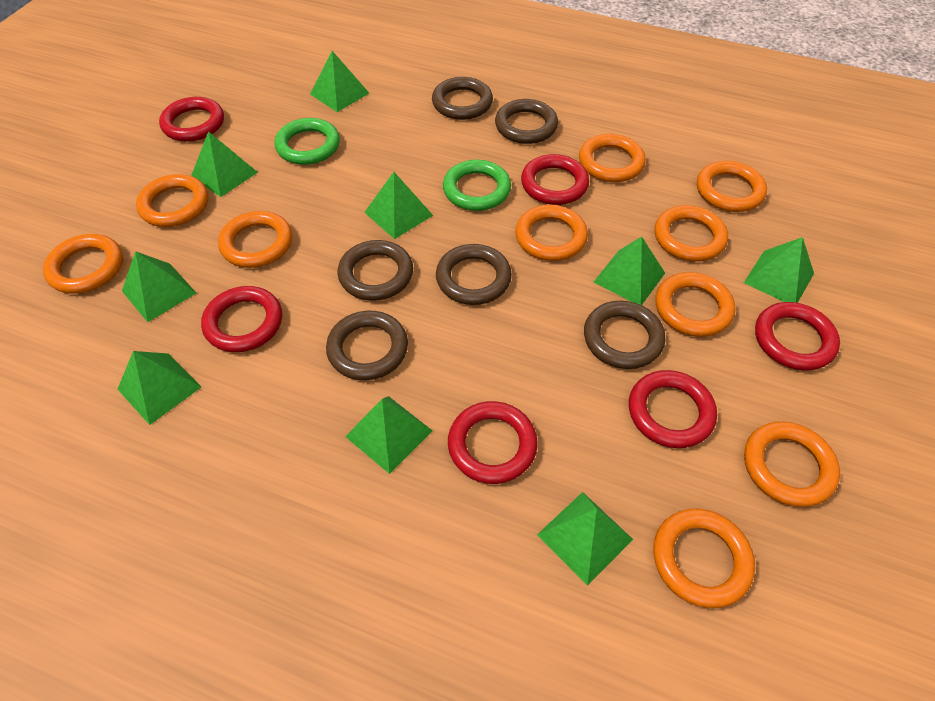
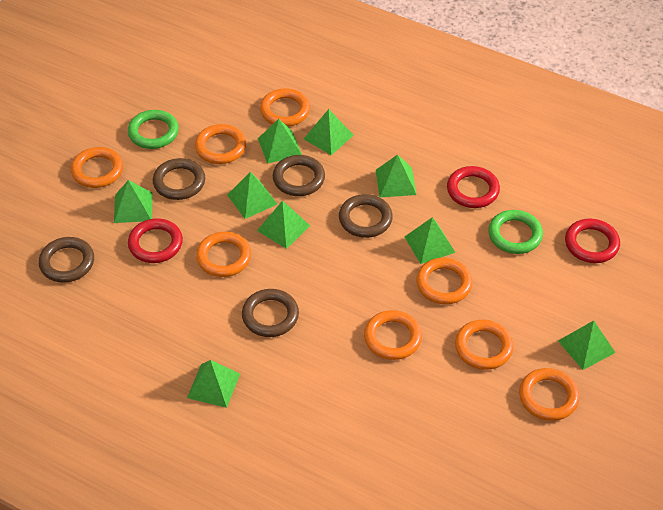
brown ring: [326,311,408,380] [338,240,413,301] [432,77,493,120] [436,244,512,305] [495,99,558,144] [584,301,665,369] = 6 -> [39,237,94,283] [153,158,205,200] [242,289,299,337] [273,155,325,196] [339,194,393,238] = 5
orange ring: [43,234,123,294] [136,174,208,227] [218,211,292,268] [515,205,588,261] [579,134,646,182] [653,509,755,608] [655,205,728,261] [656,272,735,337] [697,161,767,212] [744,421,840,507] = 10 -> [71,147,123,188] [195,124,246,164] [196,232,251,277] [260,88,310,127] [364,310,422,360] [416,258,473,304] [455,320,514,370] [519,368,580,421] = 8
red ring: [159,97,224,142] [201,286,282,352] [448,401,538,484] [521,154,589,205] [629,370,717,448] [755,302,840,371] = 6 -> [128,218,183,263] [447,166,500,208] [565,219,620,263] = 3

